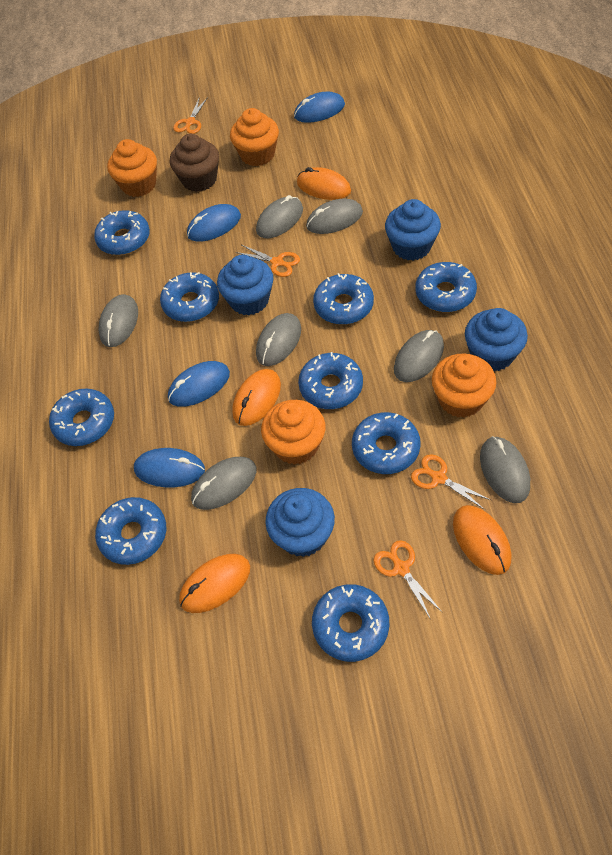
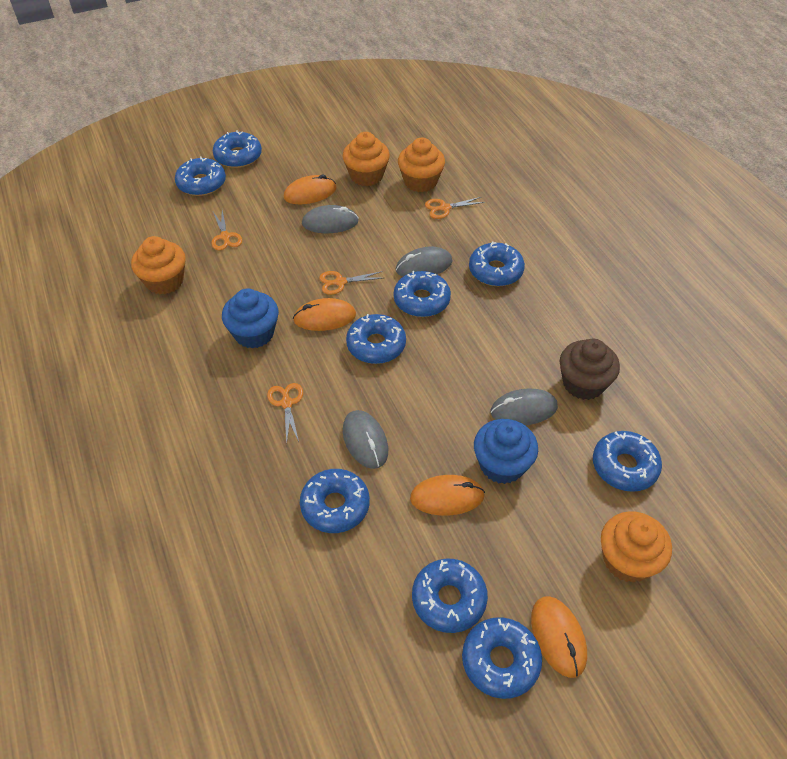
blue cupcake: [217,255,273,315] [265,488,335,557] [385,199,441,261] [465,308,528,371] = 4 -> [222,288,279,348] [474,419,538,484] = 2
blue mouse: [134,448,205,487] [168,361,230,406] [187,204,241,242] [294,91,345,123] = 4 -> none = 0
grey mouse: [98,294,138,347] [191,457,256,510] [256,195,303,238] [256,313,301,366] [306,198,363,234] [394,330,444,382] [480,436,530,503] = 7 -> [302,205,358,233] [343,410,388,469] [396,247,452,277] [491,389,558,425] = 4

